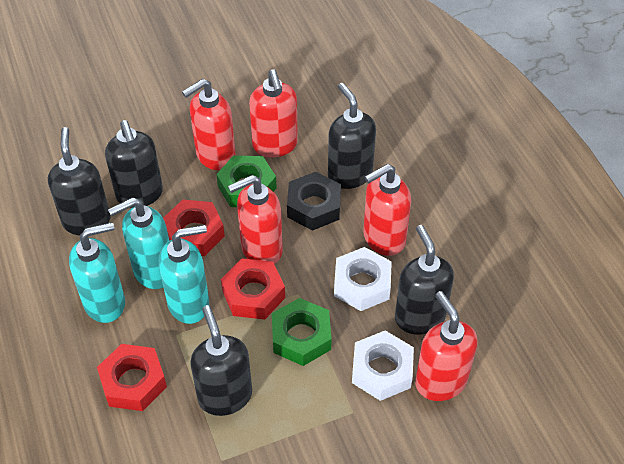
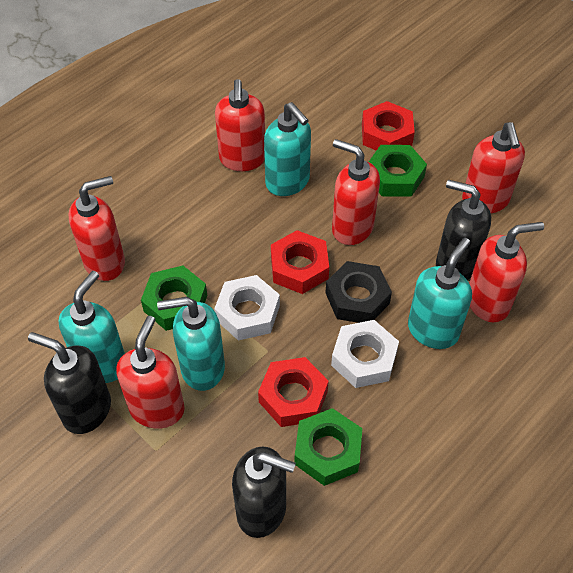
black soap dispenser: [48,127,111,235] [105,120,163,208] [190,305,252,416] [328,83,376,189] [395,225,454,335] = 5 -> [28,332,111,434] [232,447,296,538] [436,180,491,280] = 3
green nut: [216,155,277,207] [272,298,332,366] = 2 -> [141,266,207,331] [295,408,362,486] [369,145,427,197] = 3
red soap dispenser: [182,79,236,170] [228,175,283,264] [249,69,298,157] [363,164,411,256] [415,291,478,401] = 5 -> [68,176,125,281] [116,316,185,429] [215,79,265,171] [332,139,380,245] [462,122,525,213] [469,222,544,323] = 6
turquoise soap dispenser: [69,222,125,323] [108,197,169,289] [158,225,209,324] = 3 -> [59,271,125,383] [157,297,225,391] [264,102,311,196] [408,238,472,349] = 4

